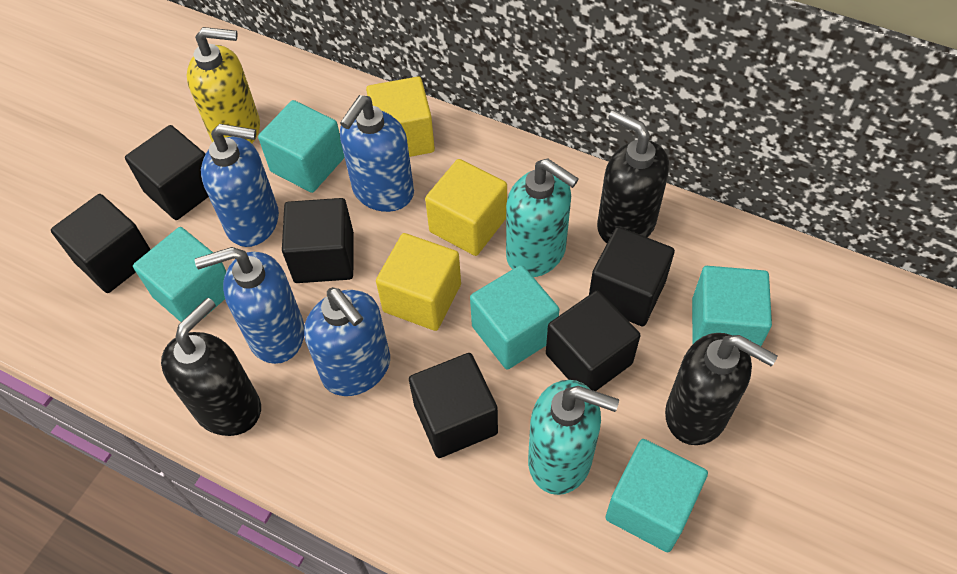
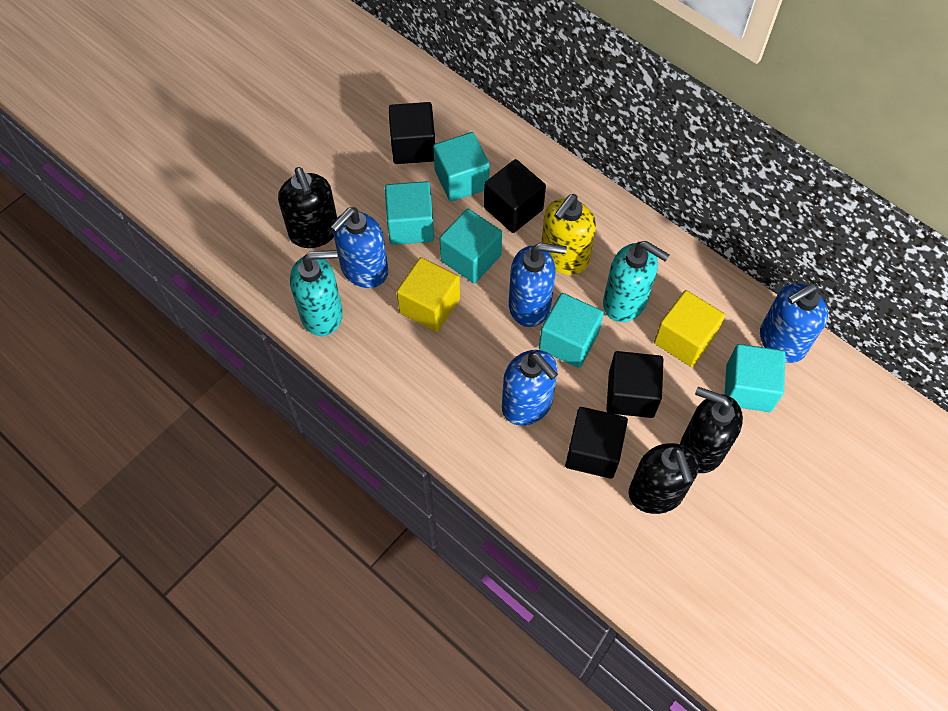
black cube: [51,194,151,293] [125,125,209,220] [282,198,354,283] [409,353,498,458] [546,291,641,391] [589,227,675,327] = 6 -> [389,102,435,164] [484,159,546,233] [565,407,628,479] [607,351,663,418] = 4
yellow cube: [366,77,435,157] [376,233,461,331] [425,159,507,256] = 3 -> [396,257,460,332] [654,290,725,367] = 2

